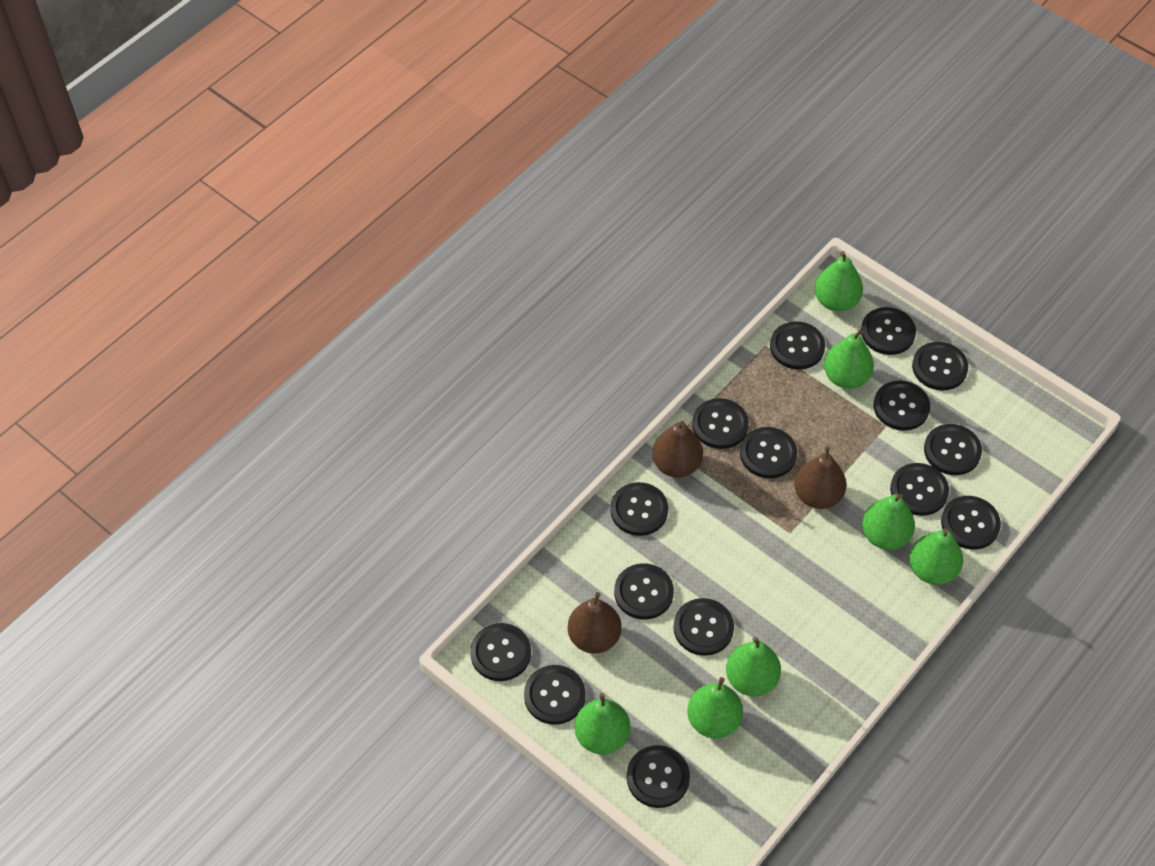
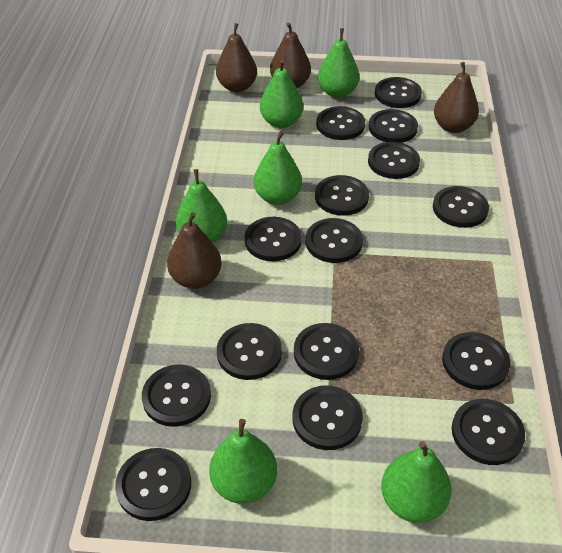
brown pear: [568,592,622,654] [652,421,703,478] [794,446,847,509] = 3 -> [167,212,222,289] [216,23,257,92] [270,22,311,88] [434,62,479,133] = 4
green pear: [575,693,630,754] [687,677,743,738] [726,637,781,696] [815,251,863,312] [824,330,874,389] [862,494,915,550] [909,529,963,585] = 7 -> [176,169,227,243] [209,419,277,504] [253,131,302,205] [260,60,303,128] [318,28,360,98] [381,441,452,523] = 6

